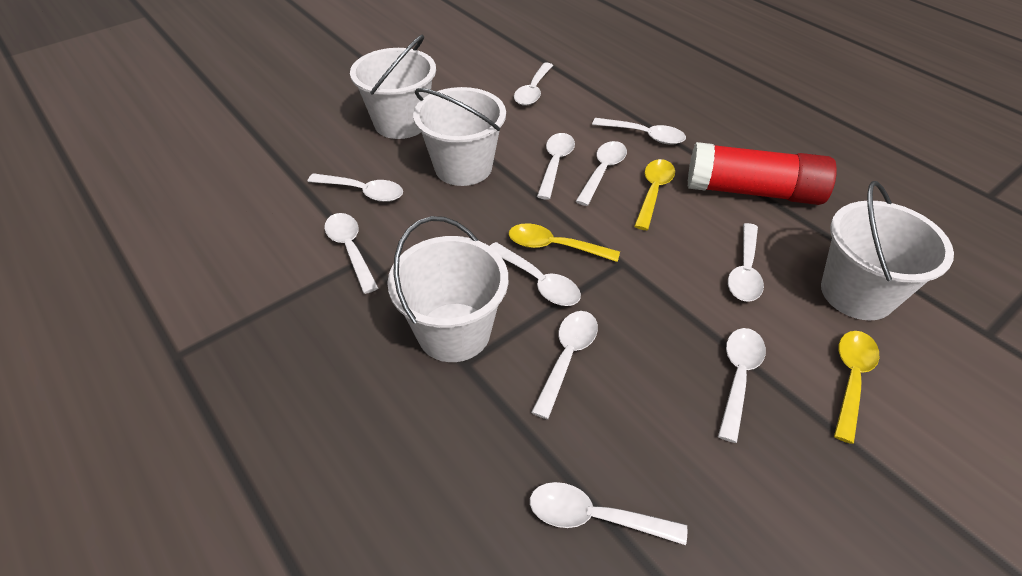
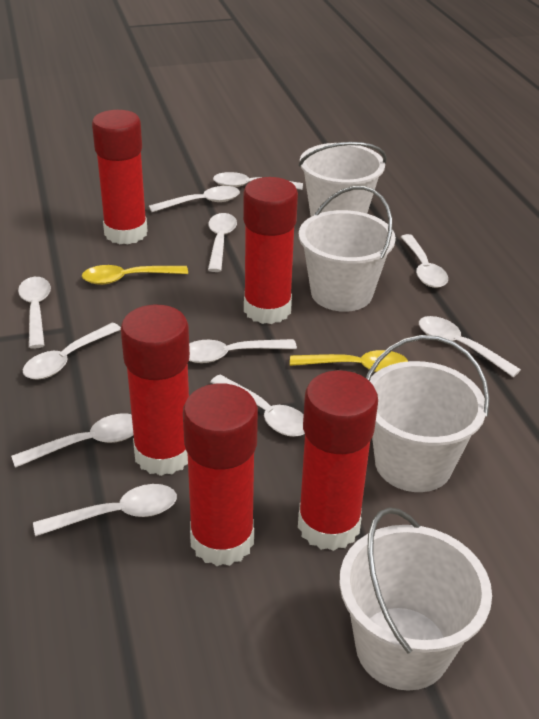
red glue stick: [688,142,837,205] = 1 -> [92,110,148,244] [121,305,190,476] [183,383,258,566] [243,177,298,324] [298,370,378,551] = 5
yellow spoon: [509,223,620,262] [634,159,675,230] [834,331,879,444] = 3 -> [82,265,188,285] [290,350,408,372] = 2

